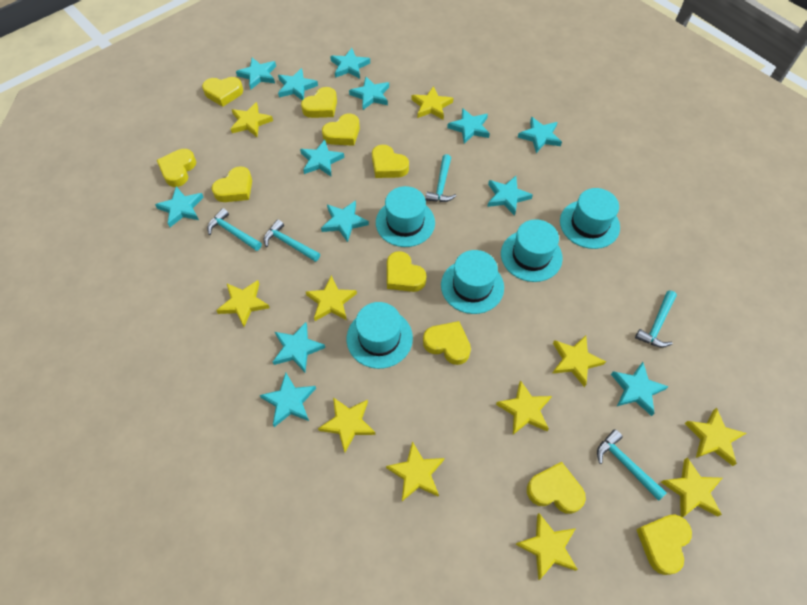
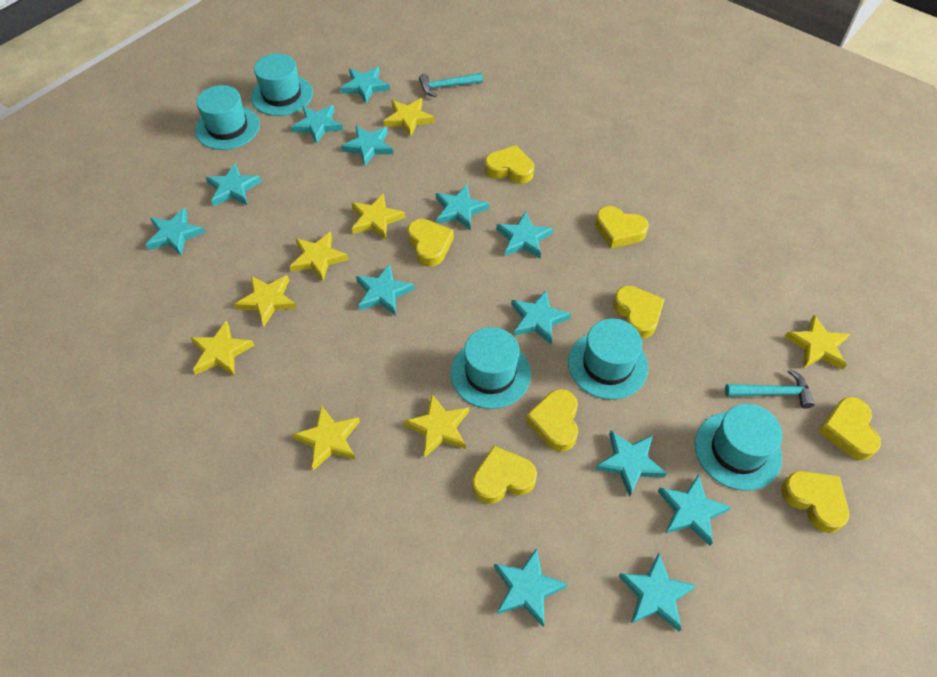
turquoise hammer: [207,208,262,251] [264,219,320,262] [425,154,456,202] [597,429,667,501] [635,290,677,348] = 5 -> [419,73,483,97] [725,369,815,409] = 2
yellow heart: [157,149,196,187] [202,77,243,107] [212,166,252,202] [301,87,337,118] [322,114,360,146] [372,145,409,178] [387,251,426,292] [423,321,471,365] [527,462,586,514] [636,514,692,575] = 10 -> [407,219,454,267] [472,446,537,504] [485,145,534,184] [526,389,578,452] [595,206,649,249] [613,286,665,339] [781,471,849,533] [819,397,881,460] = 8
yellow star: [216,280,269,327] [231,102,273,137] [306,275,357,321] [318,397,376,452] [386,441,444,501] [411,86,453,120] [496,380,552,435] [515,513,578,580] [553,335,606,387] [661,457,722,517] [684,408,746,466] = 11 -> [191,320,255,376] [234,275,297,326] [289,232,349,281] [292,405,360,471] [351,193,405,240] [383,98,435,137] [404,394,469,458] [784,315,850,370] = 8

